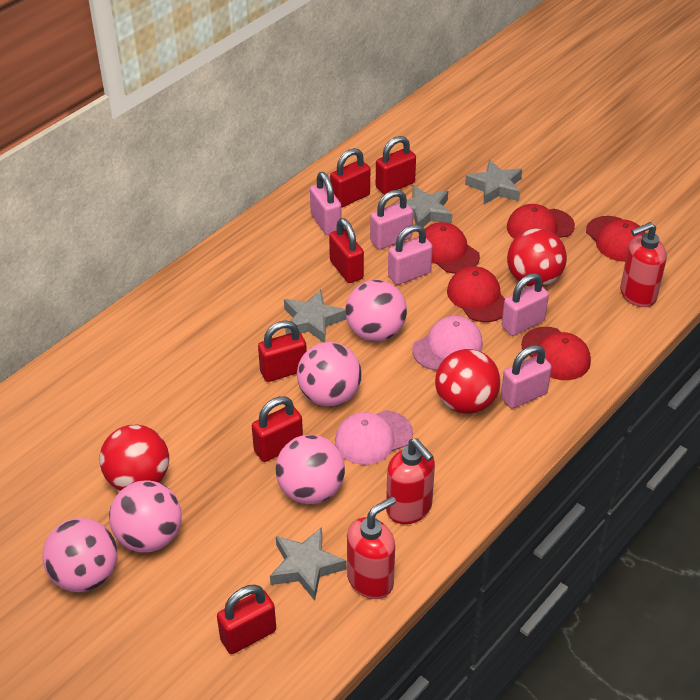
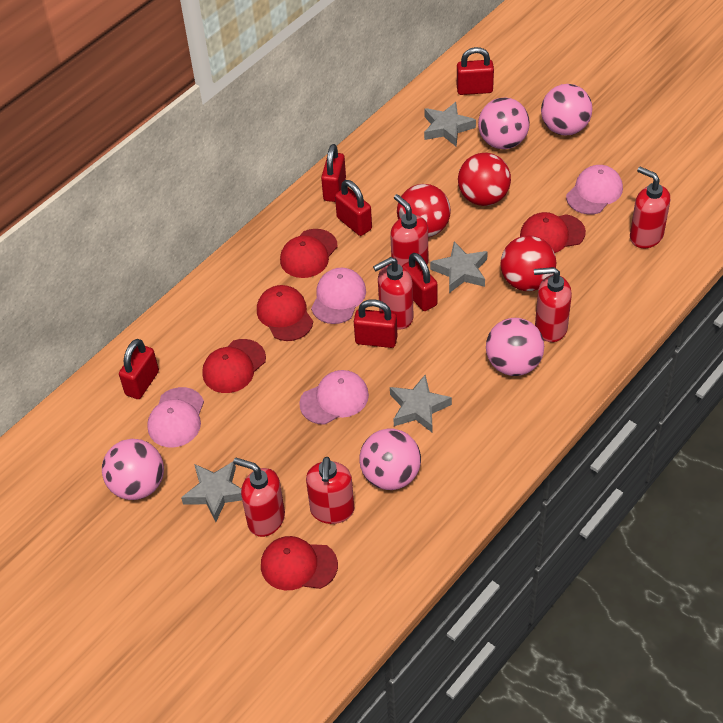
pink cap: [335,410,413,465] [412,316,483,371] = 2 -> [147,387,204,448] [299,370,369,425] [311,268,366,324] [566,165,623,215] = 4
pink padlock: [310,172,341,235] [370,190,413,249] [388,224,433,285] [501,345,552,409] [502,273,549,336] = 5 -> none = 0
red soap dispenser: [347,496,396,599] [386,438,435,524] [620,222,667,307] = 3 -> [233,458,285,537] [306,457,354,524] [373,257,414,330] [390,194,428,266] [534,267,572,342] [630,167,670,248] = 6

